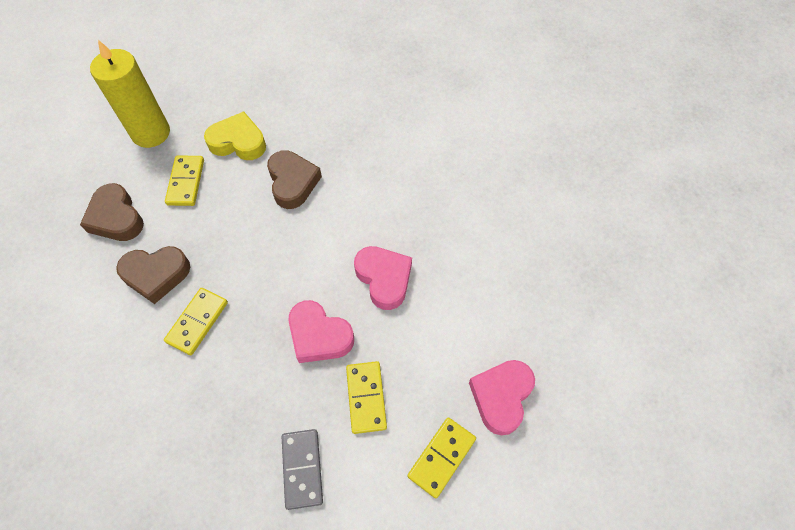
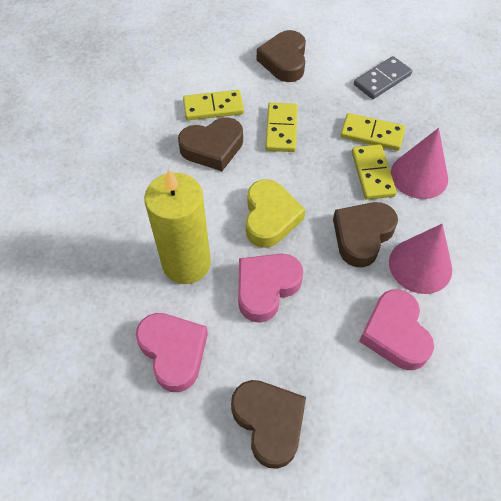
brown heart: [80,183,144,241] [116,246,190,304] [267,150,322,209] = 3 -> [178,117,243,171] [231,380,306,469] [257,30,306,82] [333,202,398,267] = 4
pink cone: none = 0 -> [389,224,452,294] [391,128,448,199] = 2

